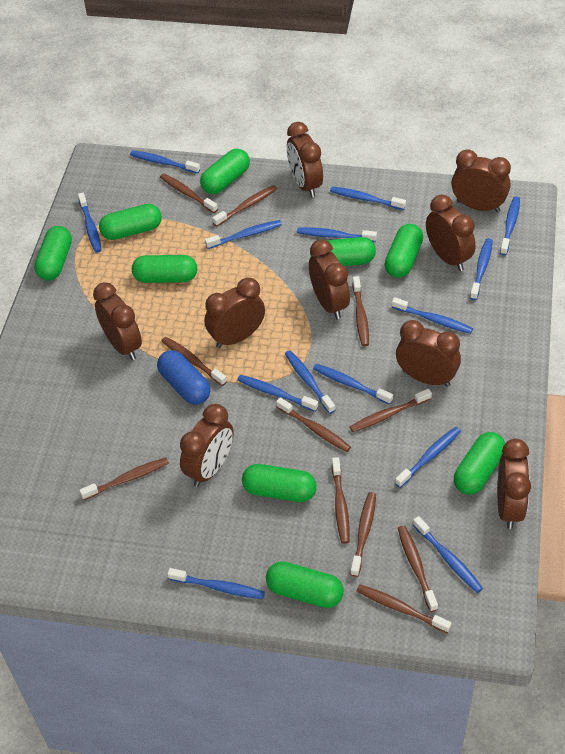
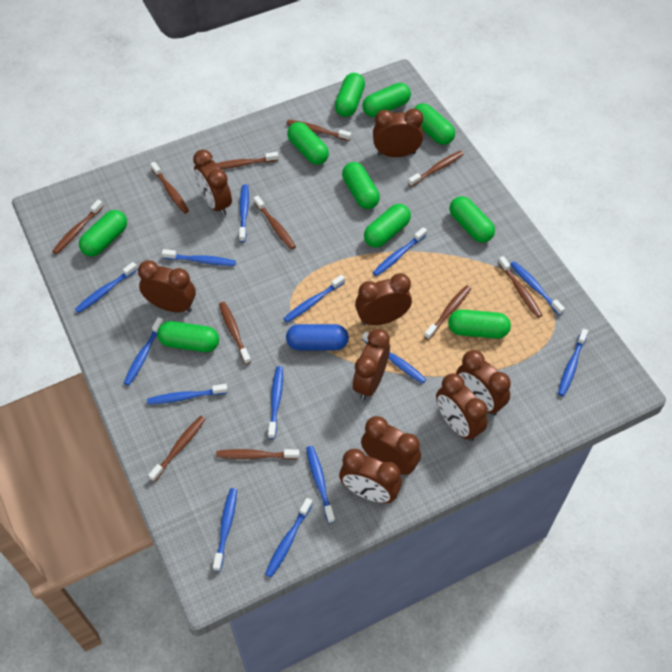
green capsule: [34,226,72,280] [99,204,162,240] [132,255,197,283] [200,149,250,194] [242,464,317,502] [266,561,344,608] [310,237,376,266] [384,224,423,278] [454,432,505,495] = 9 -> [79,210,127,257] [157,321,219,352] [287,122,329,165] [335,73,365,117] [342,162,380,209] [362,83,411,117] [364,204,411,248] [414,103,455,145] [448,309,511,339] [450,196,495,243] = 10

